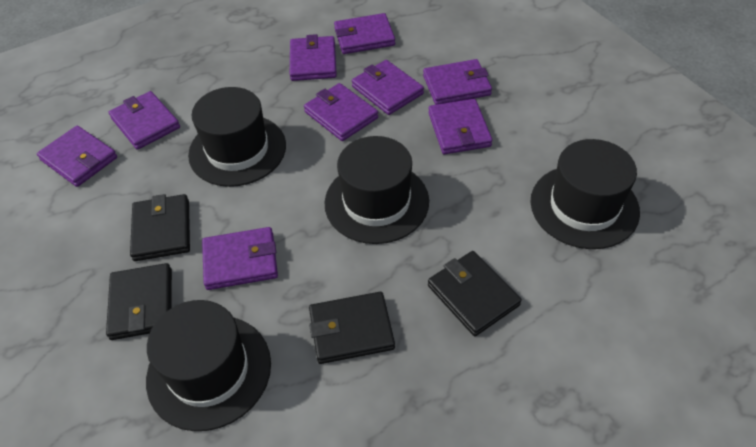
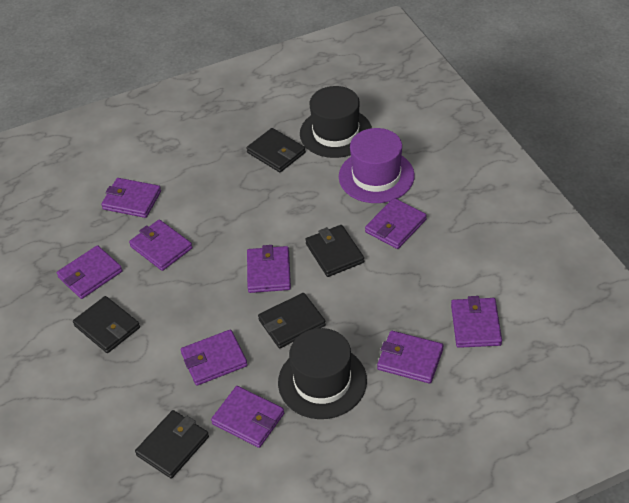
black hat: [146,300,271,431] [188,87,286,187] [324,136,429,244] [530,139,640,249] = 4 -> [278,328,367,419] [300,86,372,158] = 2
black wallet: [106,263,172,340] [130,194,190,261] [309,292,395,364] [428,251,522,336] = 4 -> [73,296,140,353] [135,410,209,478] [246,128,306,172] [258,293,326,348] [305,225,364,277] = 5
purple hat: none = 0 -> [339,128,415,203] = 1

